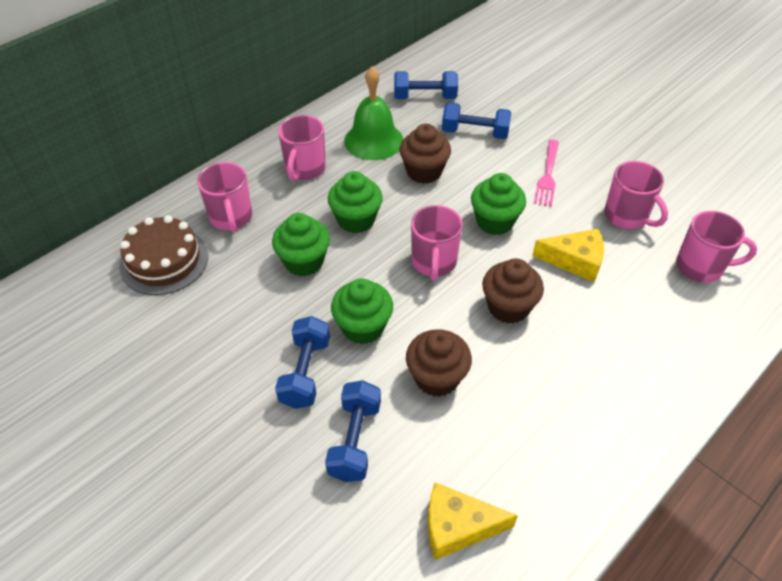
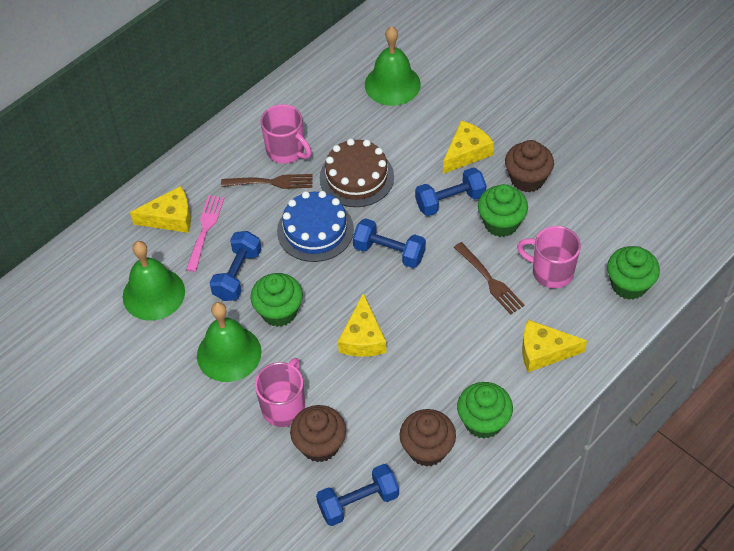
blue cake: none = 0 -> [277,191,354,262] = 1
brown fork: none = 0 -> [221,174,312,189] [454,242,525,315] = 2
green bell: [344,66,403,160] = 1 -> [123,241,185,321] [197,302,262,382] [365,26,421,106] = 3
pink mug: [197,162,252,233] [278,115,326,181] [411,205,463,281] [604,161,668,229] [676,211,757,283] = 5 -> [255,358,305,427] [261,104,312,164] [517,226,581,288] = 3
yellow cheese: [428,483,518,560] [532,229,604,282] = 2 -> [130,186,191,233] [338,293,387,357] [443,120,494,174] [522,320,587,372] = 4

